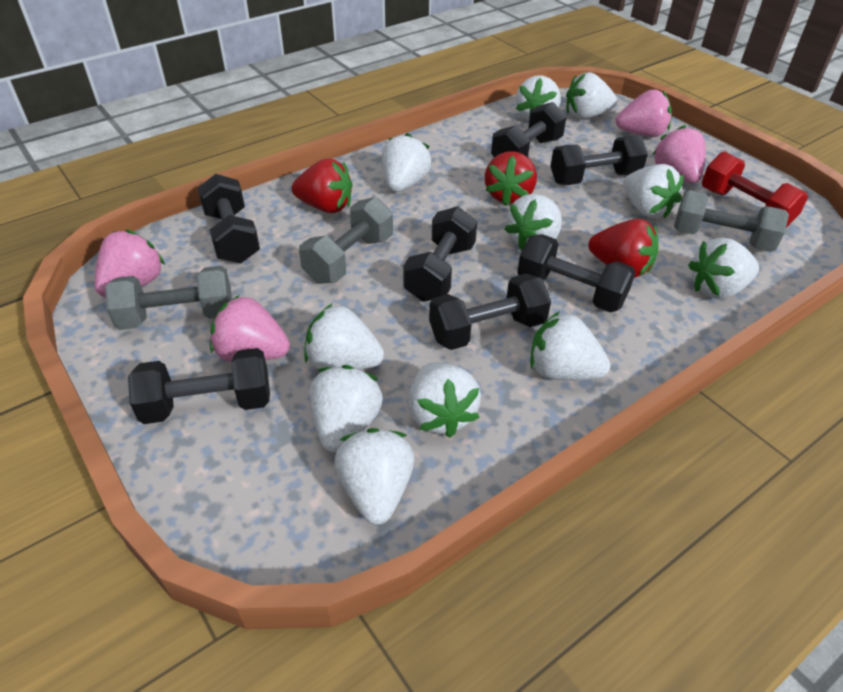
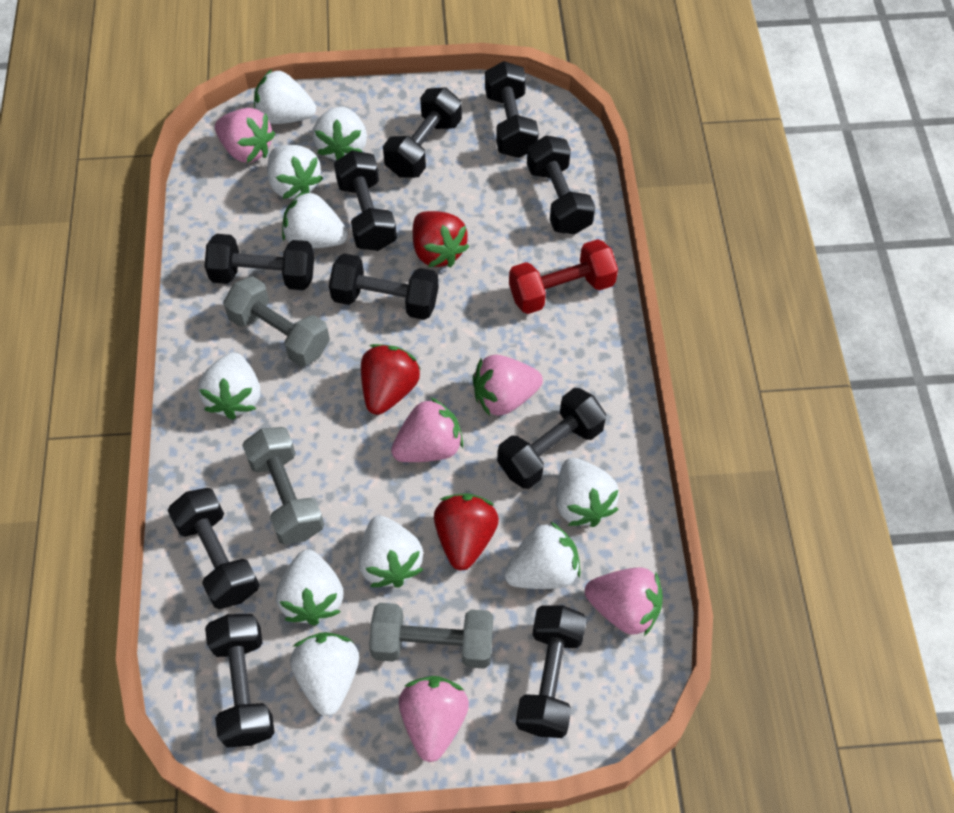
black dumbbell: [128,348,270,424] [198,174,260,263] [403,206,477,302] [429,274,551,350] [491,102,567,157] [517,234,635,313] [550,135,648,185] = 7 -> [168,488,259,609] [204,234,314,290] [205,614,275,748] [329,253,439,320] [334,151,397,251] [383,87,462,178] [485,61,539,158] [497,388,606,489] [516,605,587,738] [527,135,595,235] = 10
pink strawberry: [95,229,165,298] [210,295,290,362] [616,90,672,137] [652,125,706,183] = 4 -> [215,108,275,163] [391,397,463,462] [399,676,469,762] [473,355,543,416] [585,567,663,636] = 5
white strawberry: [304,303,384,370] [310,365,383,452] [334,428,414,525] [382,133,431,192] [408,362,481,437] [504,194,562,251] [516,76,561,121] [530,311,610,380] [566,72,617,119] [623,164,684,219] [688,238,759,299] = 11 -> [198,352,260,420] [254,69,316,124] [267,145,323,199] [276,550,344,626] [282,190,348,248] [290,632,359,716] [313,107,367,160] [359,516,424,587] [504,522,581,589] [556,458,619,527] = 10

